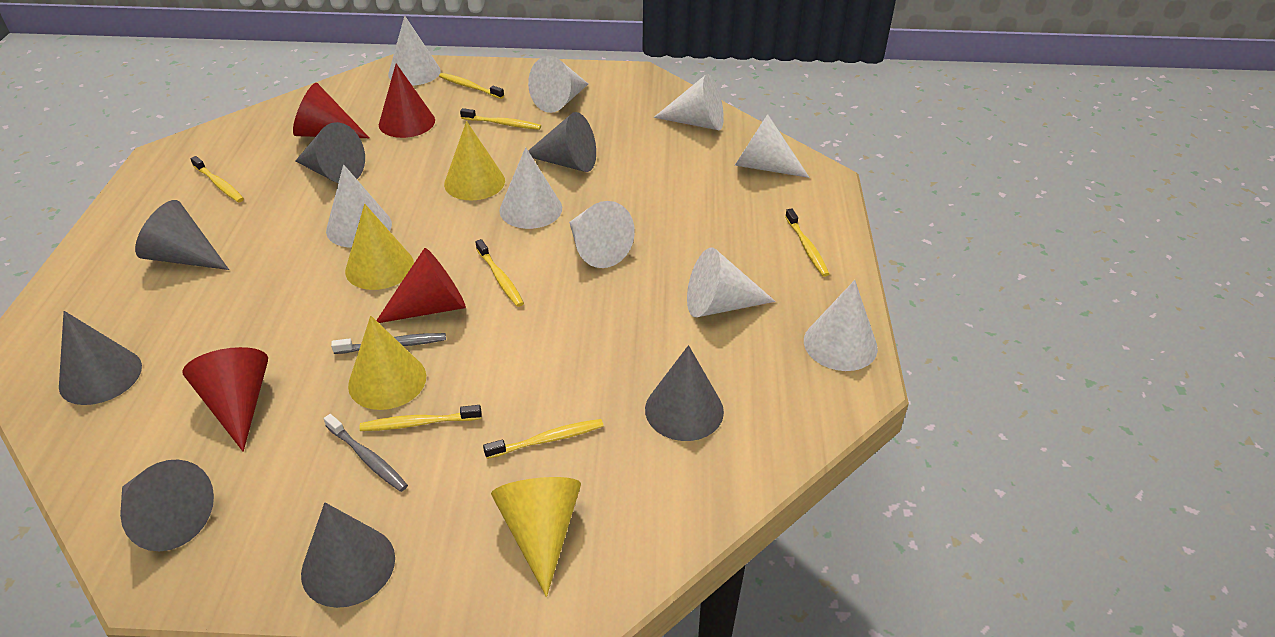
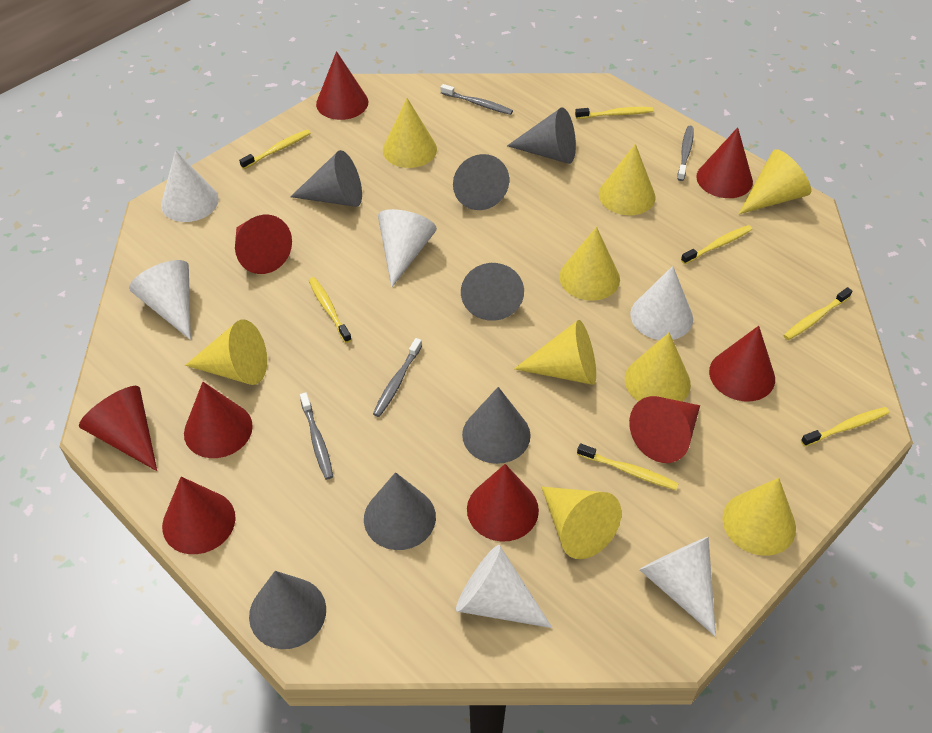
grey toothbrush: [324,414,408,492] [331,333,446,354] = 2 -> [300,392,333,480] [373,338,422,417] [441,84,513,115] [677,126,694,181] = 4
red cone: [182,347,268,452] [293,83,369,138] [376,248,466,323] [379,63,435,138] = 4 -> [79,386,157,471] [162,477,236,554] [184,382,253,458] [235,215,292,274] [316,51,368,120] [467,464,539,542] [629,396,700,463] [696,127,753,198] [709,326,775,402] = 9
white cone: [326,164,392,248] [388,16,441,86] [500,147,562,229] [528,56,588,113] [569,201,635,268] [654,74,724,130] [687,247,776,318] [734,114,810,178] [804,280,878,371] = 9 -> [129,260,191,340] [161,150,219,222] [378,209,437,288] [456,545,552,628] [630,266,693,340] [639,537,716,637] = 6
yellow cone: [345,204,414,290] [348,316,426,410] [444,121,505,200] [491,477,581,597] = 4 -> [185,319,267,385] [383,98,437,168] [514,320,596,385] [541,487,621,559] [559,227,620,301] [599,144,655,215] [625,332,691,401] [722,478,796,556] [739,149,811,214] = 9

